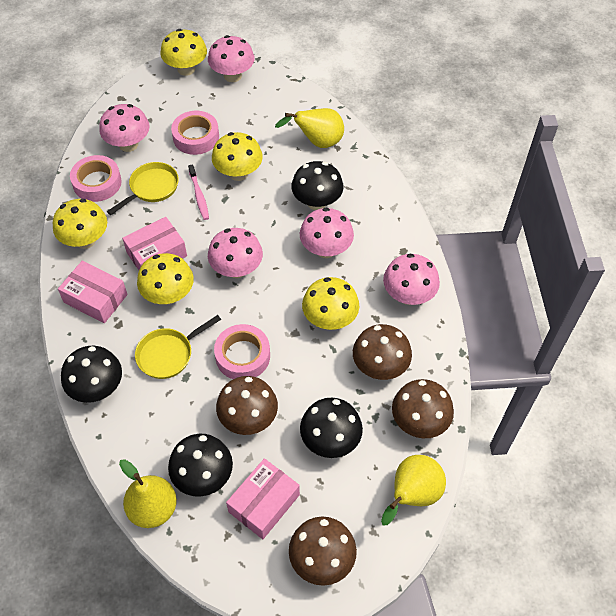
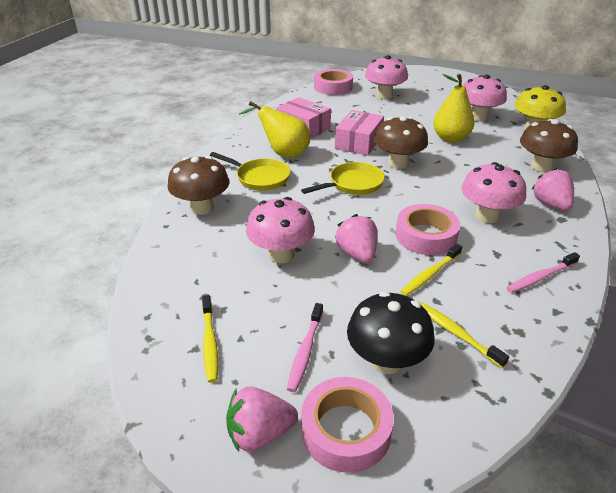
black mushroom: [61,346,122,403] [168,434,233,497] [291,161,344,210] [300,398,363,458] = 4 -> [347,291,435,374] = 1
brown mushroom: [216,376,278,435] [289,517,357,586] [353,324,412,380] [392,379,454,438] = 4 -> [168,156,229,215] [374,116,428,169] [520,119,578,173] = 3
pink box: [58,261,128,323] [122,217,187,270] [226,458,300,539] = 3 -> [276,97,331,139] [335,110,384,156] = 2
pink mushroom: [99,104,150,152] [208,35,255,82] [208,228,263,278] [300,208,354,258] [383,254,440,305] = 5 -> [246,197,315,263] [365,55,408,99] [461,162,526,223] [463,75,507,122] = 4
pink strawberry: none = 0 -> [226,387,298,452] [335,214,377,263] [531,168,574,211] = 3
pink toothbrush: [188,164,209,220] = 1 -> [287,303,323,392] [506,252,580,293] = 2
yellow mushroom: [53,199,107,249] [137,253,194,304] [161,29,207,76] [212,132,263,181] [302,277,359,330] = 5 -> [515,85,566,130] = 1
yellow pear: [119,459,177,528] [275,108,344,148] [381,455,446,525] = 3 -> [239,101,310,158] [433,74,474,143] = 2
yellow toothbrush: none = 0 -> [202,295,218,383] [400,244,462,296] [420,302,509,368] = 3

